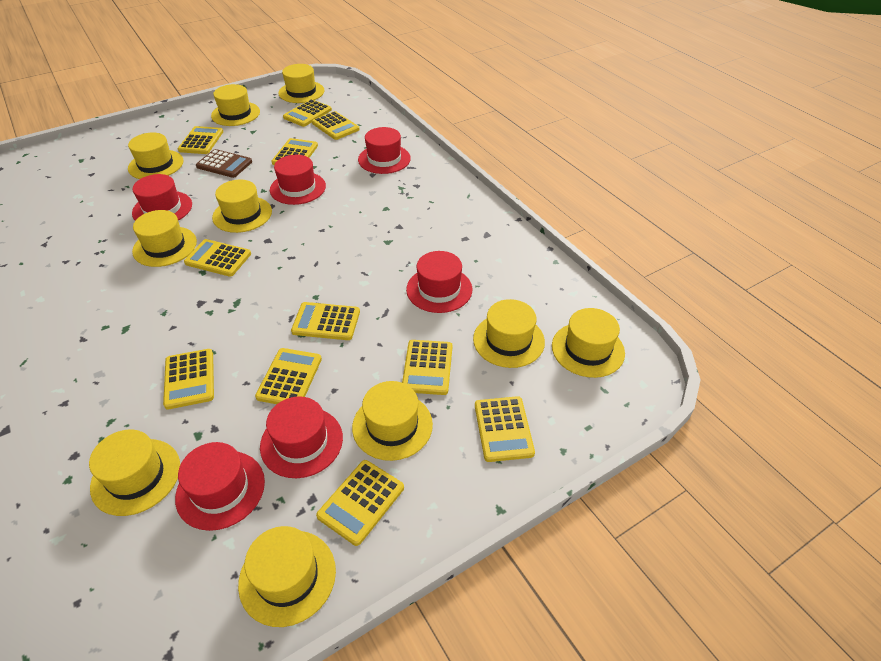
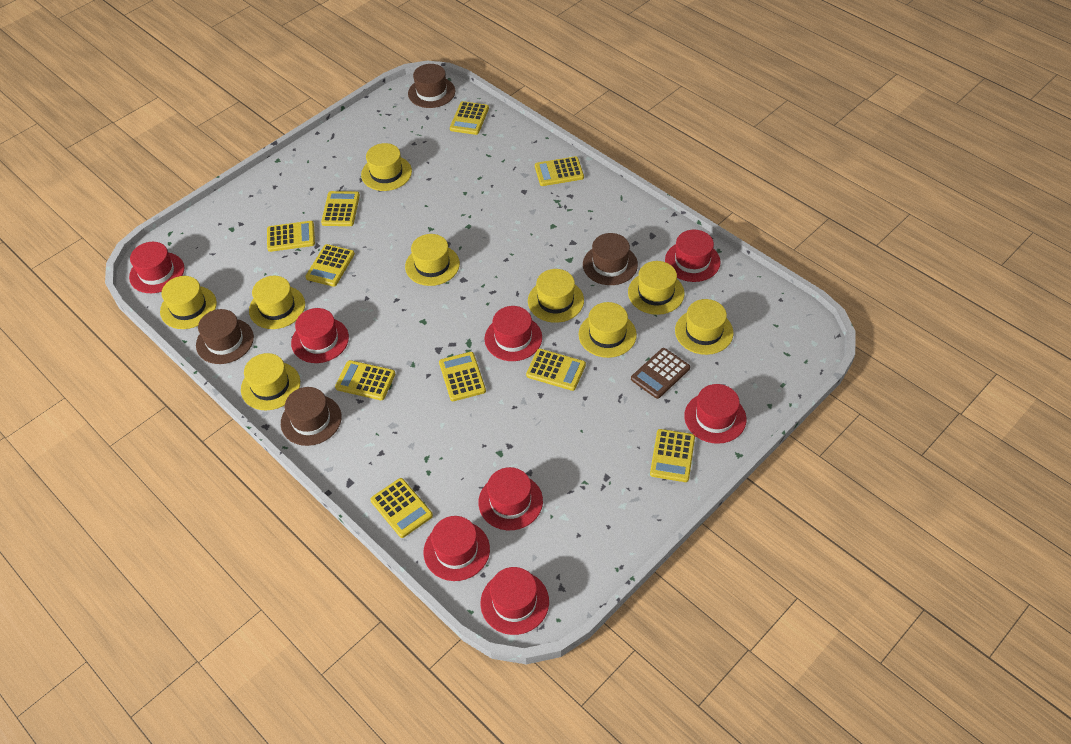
brown hat: none = 0 -> [196,309,254,364] [281,387,342,446] [408,64,455,108] [583,233,638,285] = 4
red hat: [132,174,192,221] [175,442,265,531] [260,396,343,478] [270,155,326,205] [358,127,411,174] [406,251,472,313] = 6 -> [129,242,185,293] [291,308,349,363] [424,516,490,581] [478,467,543,530] [480,567,549,635] [484,306,542,361] [665,230,720,282] [684,384,746,444] = 8
yellow calculator: [163,349,214,410] [178,126,223,154] [184,239,251,277] [255,348,322,404] [271,138,318,165] [283,99,332,127] [291,302,360,340] [312,111,360,140] [316,460,404,546] [402,340,453,395] [475,396,535,462] = 11 -> [267,221,315,252] [305,244,355,287] [321,191,360,226] [335,360,395,400] [370,478,433,538] [439,352,486,401] [450,101,489,135] [526,349,586,391] [535,156,584,186] [650,429,695,482] = 10
yellow hat: [89,430,180,516] [128,132,183,179] [132,210,197,267] [211,84,260,126] [212,179,272,233] [238,526,336,627] [278,64,324,103] [352,381,433,461] [473,299,545,368] [552,308,625,378] = 10 -> [160,276,217,329] [241,353,300,410] [249,276,305,329] [361,143,412,191] [405,234,460,286] [528,269,584,323] [579,302,637,358] [628,261,685,315] [675,299,733,355] = 9

